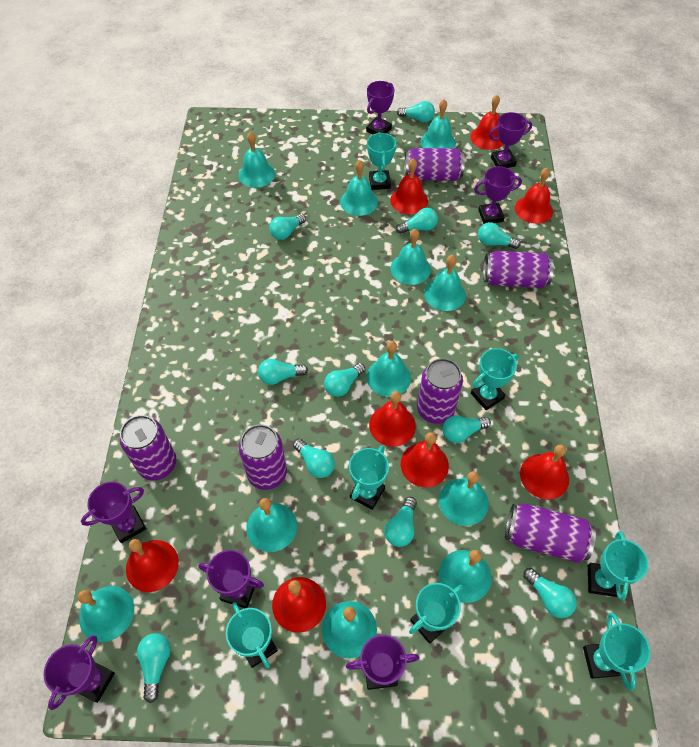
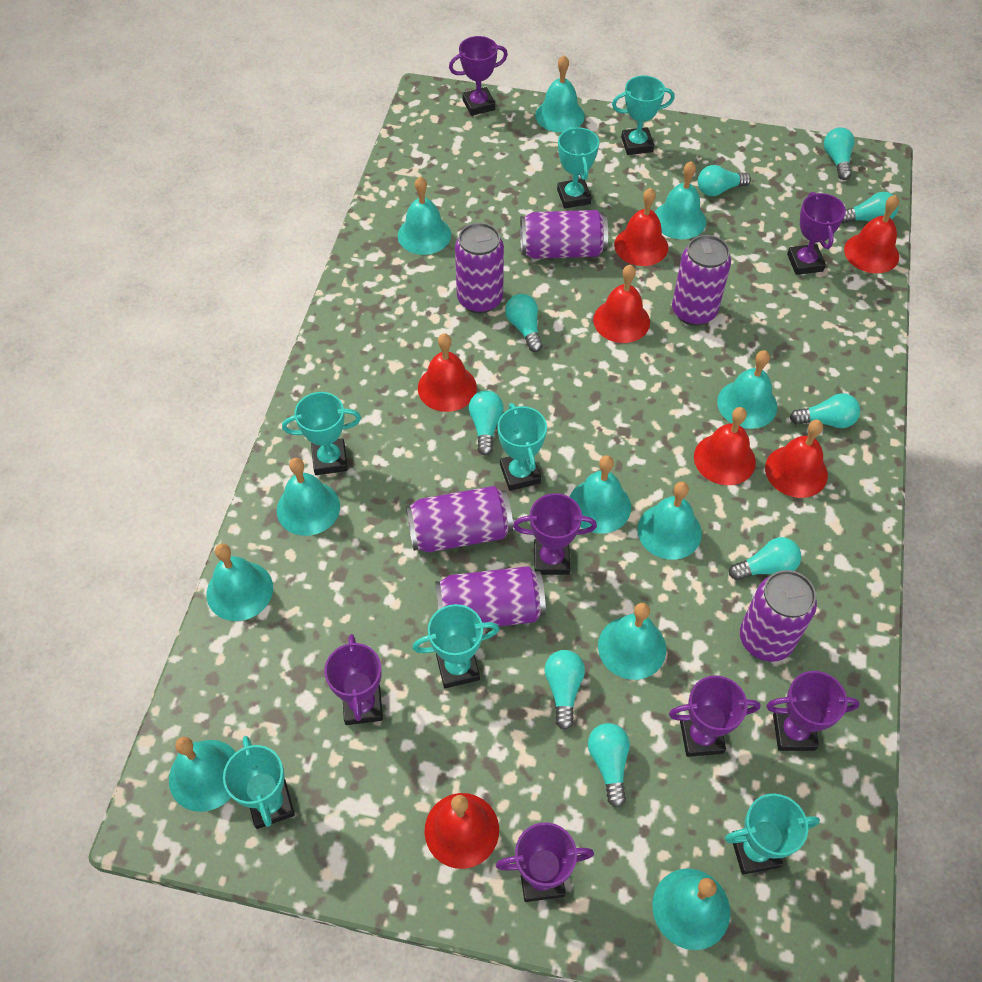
red bell: [126,539,179,592] [272,577,326,632] [369,391,416,447] [390,158,428,214] [401,432,449,487] [470,95,504,150] [515,168,553,224] [520,444,569,499] = 8 -> [418,333,477,412] [424,793,499,869] [593,264,650,343] [614,188,668,266] [694,407,756,485] [765,420,828,498] [844,195,899,273] = 7
turquoise light bulb: [137,633,171,703] [258,359,308,385] [269,214,306,240] [293,439,335,478] [324,363,365,397] [385,497,417,547] [396,208,438,234] [397,101,435,122] [443,416,491,443] [478,222,521,249] [523,568,577,618] = 11 -> [469,391,504,455] [505,294,543,352] [545,650,585,730] [588,723,630,808] [698,165,751,196] [729,537,801,580] [790,393,860,428] [824,127,855,180] [842,192,899,223] = 9

